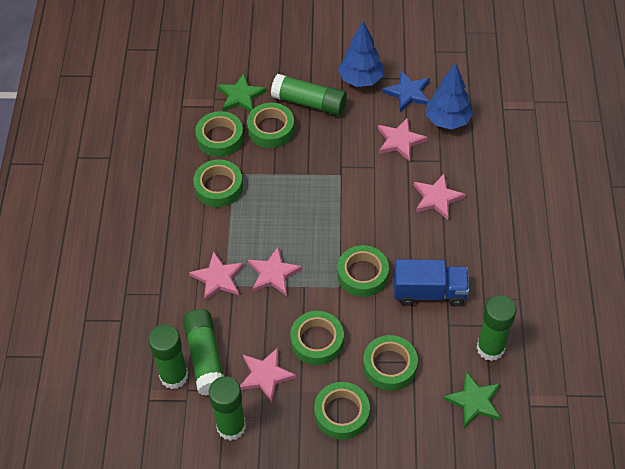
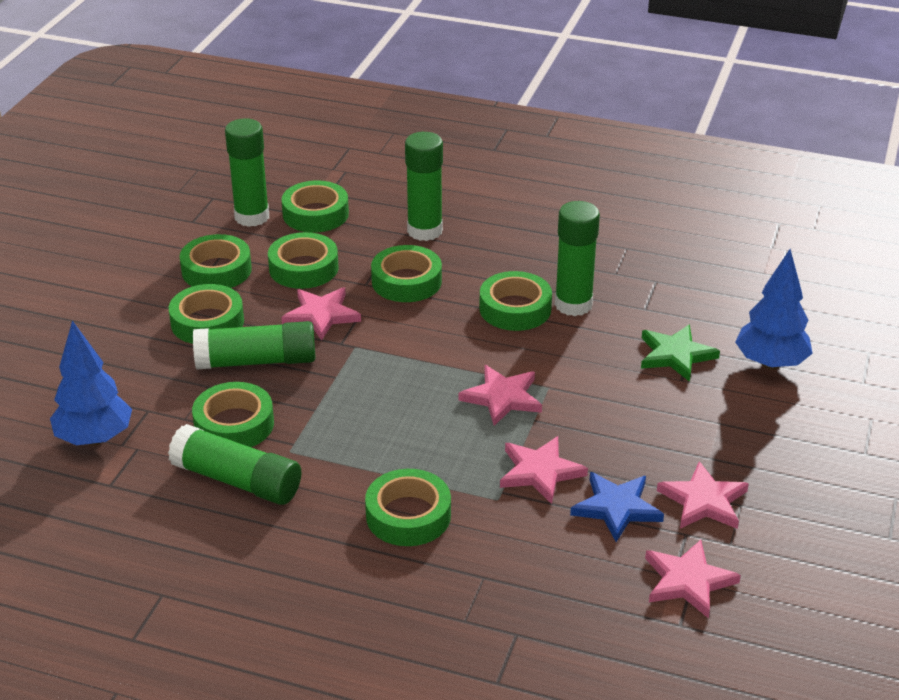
blue truck: [394,259,469,306] = 1 -> none = 0
green star: [217,73,267,112] [443,372,501,428] = 2 -> [641,324,720,382] = 1
green tape: [193,159,243,207] [195,111,244,157] [247,103,294,148] [290,311,344,365] [314,382,370,440] [337,245,389,297] [363,335,418,391] = 7 -> [169,284,244,344] [180,234,252,288] [192,382,274,447] [268,232,339,289] [282,180,349,233] [365,469,451,546] [371,245,442,302] [479,271,552,331] = 8

